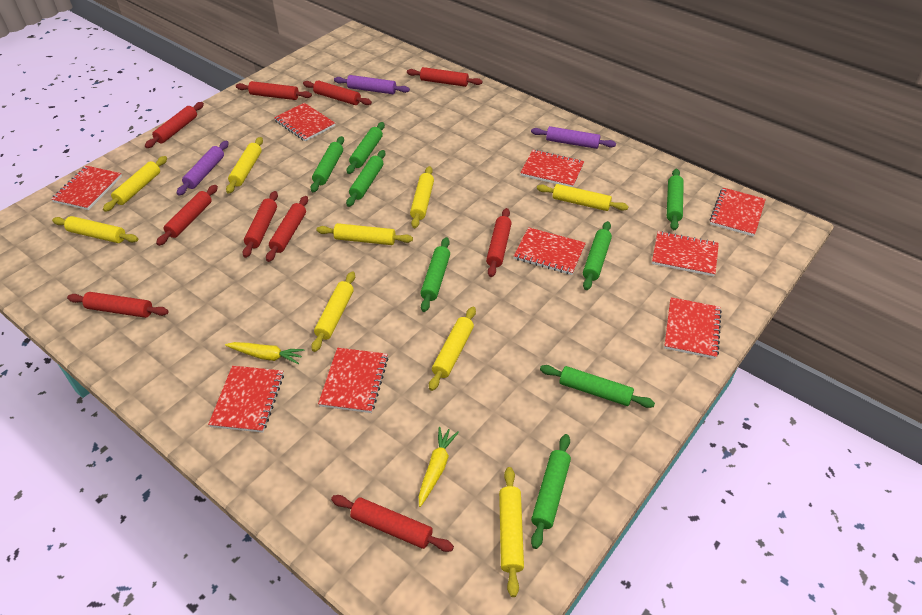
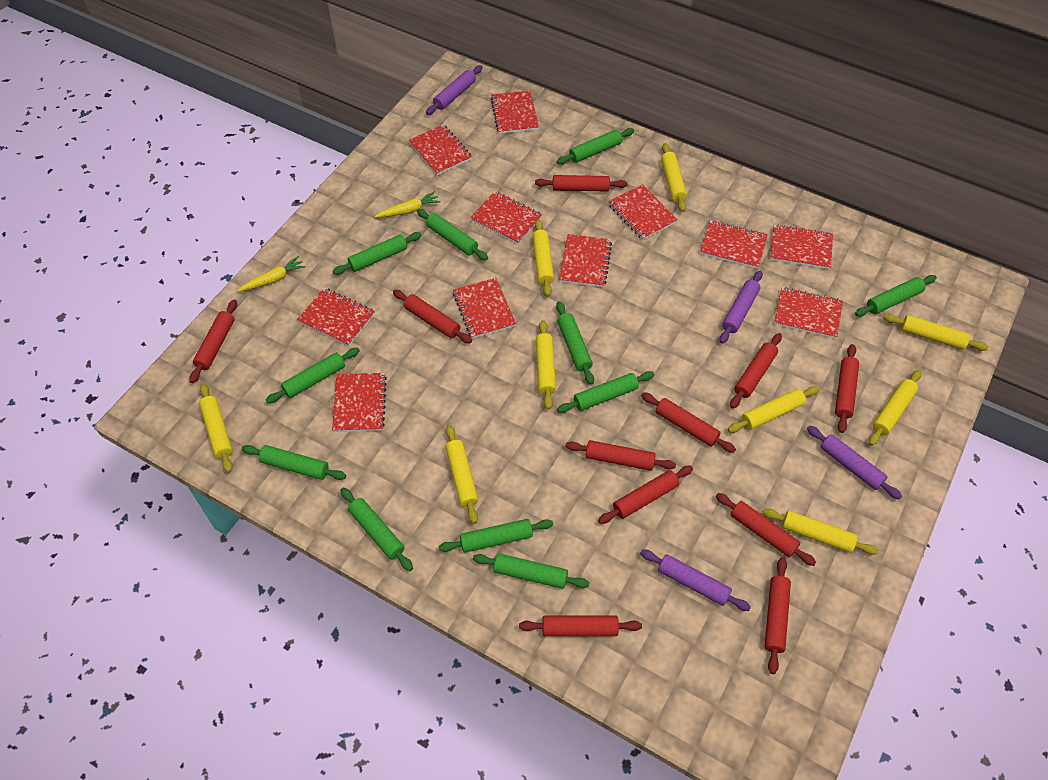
green rolling pin: [310,136,344,192] [346,150,385,207] [347,122,385,174] [420,237,450,312] [531,434,571,549] [540,365,655,408] [583,221,612,290] [667,169,684,230] = 8 -> [242,445,346,480] [266,348,360,404] [333,232,422,275] [340,487,413,571] [417,209,488,260] [439,519,553,553] [473,553,590,589] [556,301,594,385] [557,128,634,164] [557,371,654,413] [855,275,937,317] = 11
purple rolling pin: [177,141,229,196] [334,75,410,94] [531,126,616,149] = 3 -> [426,65,483,115] [640,549,751,611] [720,271,763,344] [807,426,902,499] = 4
red notebook: [51,166,122,210] [208,366,284,433] [274,103,335,141] [318,348,388,413] [514,227,586,275] [520,149,584,187] [652,231,719,276] [664,297,722,359] [710,188,766,237] = 9 -> [297,287,375,346] [332,373,387,432] [409,124,472,175] [453,278,516,339] [470,191,542,244] [491,91,539,134] [559,234,612,287] [608,184,678,240] [700,220,768,269] [770,224,833,269] [774,287,843,339] = 11
red rolling pin: [67,292,169,318] [145,102,204,148] [156,185,218,246] [236,81,312,100] [242,191,278,258] [266,196,308,262] [303,80,372,105] [331,495,454,552] [407,67,482,87] [486,208,512,277] = 10 -> [189,299,237,383] [393,290,472,344] [519,615,642,636] [535,175,628,192] [566,440,676,471] [598,466,693,524] [641,392,736,453] [716,493,816,566] [730,333,782,409] [764,557,791,674] [835,344,859,433] = 11

